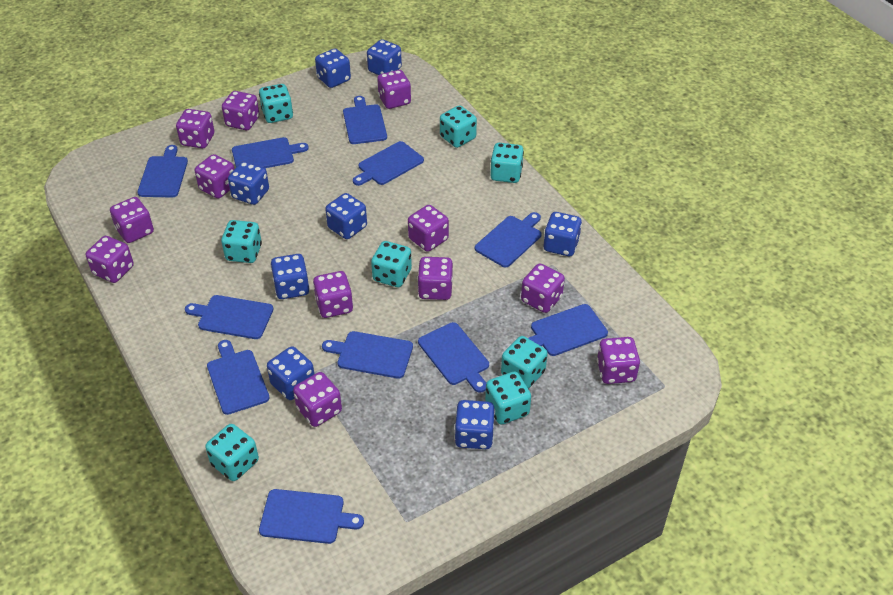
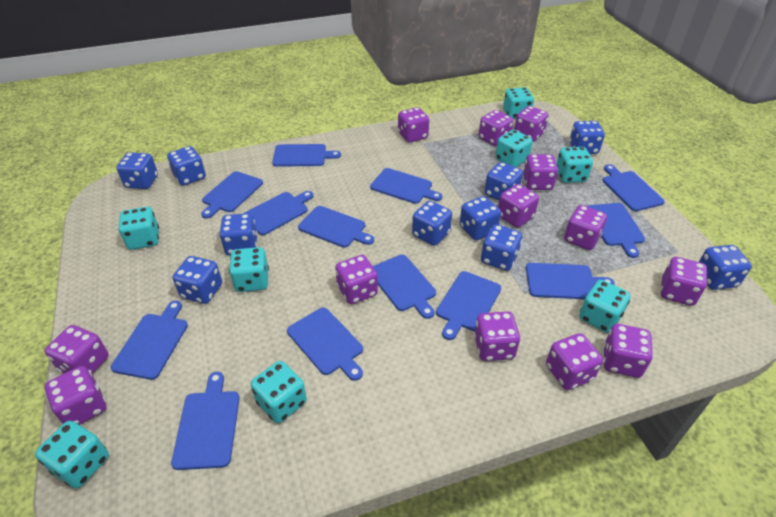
blue cutting board: [137,145,188,198] [185,295,273,339] [207,340,270,415] [232,137,309,168] [259,489,364,544] [322,331,413,379] [343,96,387,144] [353,141,424,186] [418,322,489,393] [475,212,542,268] [528,304,608,356] = 11 -> [111,301,188,380] [171,372,240,470] [201,171,263,219] [243,191,313,235] [272,144,341,167] [287,307,363,381] [298,206,374,248] [370,168,442,204] [373,254,436,319] [436,271,501,340] [526,263,615,299] [587,203,645,258] [602,164,665,211] = 13
blue dice: [228,161,269,205] [267,346,314,400] [270,254,310,299] [315,48,351,88] [325,193,367,239] [367,39,402,75] [455,400,495,449] [544,212,582,256] = 8 -> [117,152,158,189] [167,146,206,186] [173,256,222,304] [220,213,258,255] [412,201,452,246] [460,196,501,240] [481,224,522,271] [485,162,523,200] [569,121,605,154] [699,245,752,290] = 10
purple dice: [86,236,134,283] [110,197,154,243] [176,109,214,148] [195,154,234,199] [222,91,260,130] [293,372,342,427] [313,271,353,318] [377,70,411,109] [408,205,449,252] [417,257,453,300] [521,263,565,313] [597,337,640,384] = 12 -> [44,366,106,424] [45,325,109,374] [335,255,378,304] [398,107,429,143] [474,311,520,361] [479,110,513,146] [498,184,539,227] [514,106,549,142] [523,154,558,190] [546,333,603,390] [564,205,607,250] [603,324,653,378] [661,257,707,306] = 13

